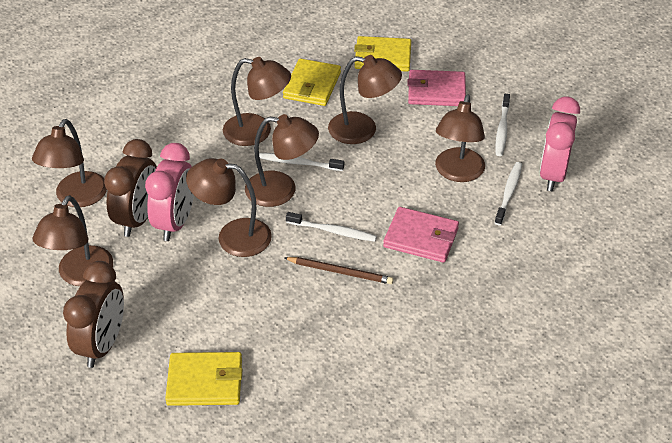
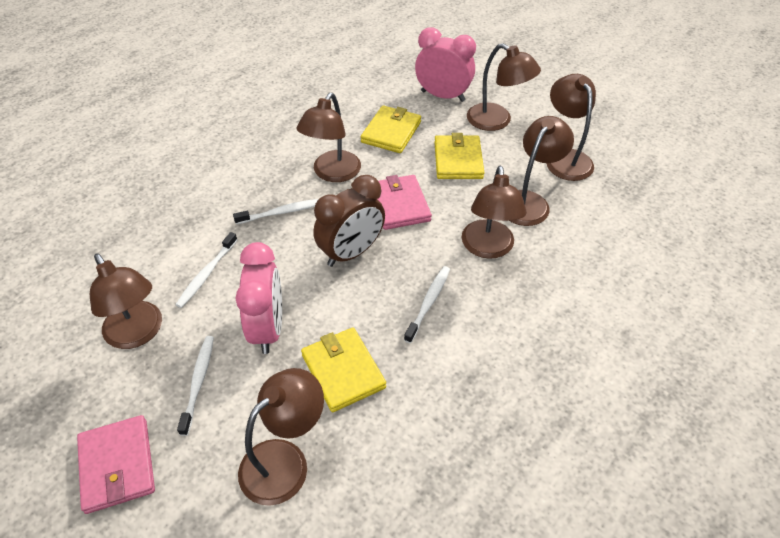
brown clock: [63,261,124,368] [104,139,157,237] = 2 -> [313,175,385,267] = 1
brown pencil: [284,257,394,284] = 1 -> none = 0

